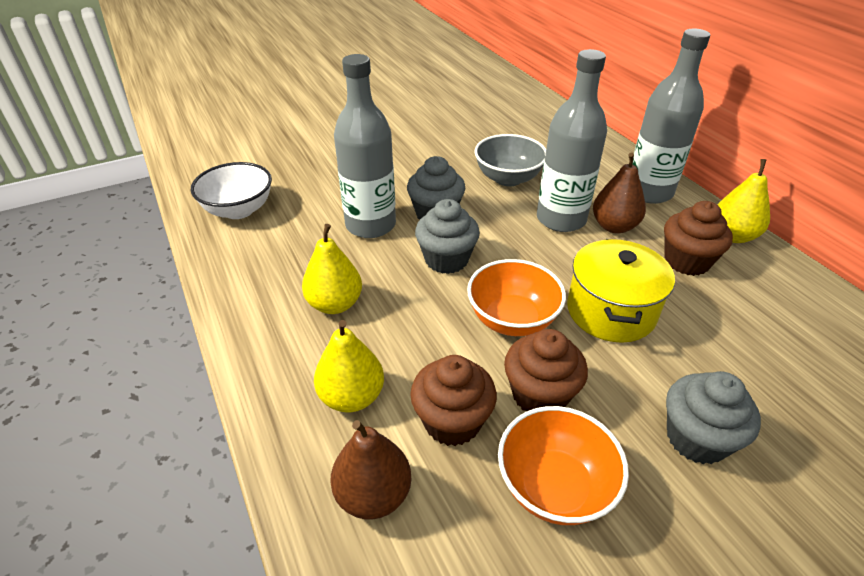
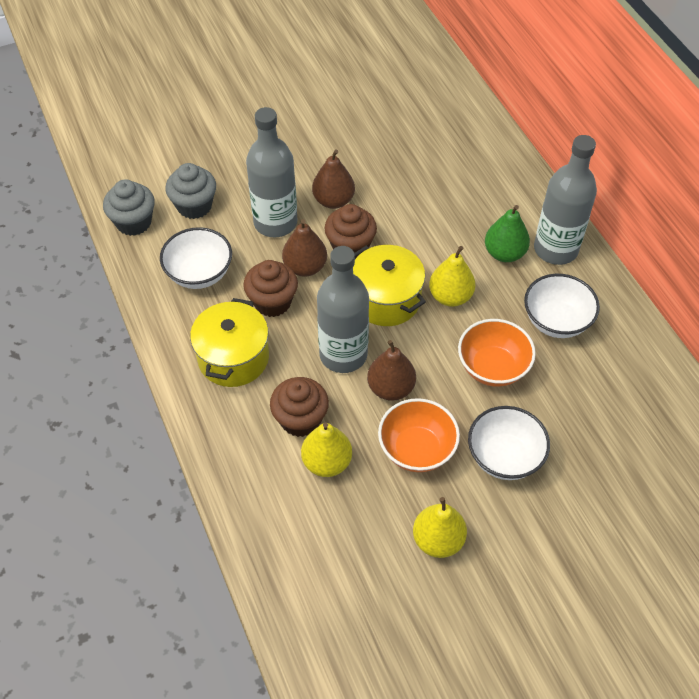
brown pear: [330,420,412,519] [593,153,646,234] = 2 -> [282,219,327,277] [312,149,355,209] [367,340,416,401] = 3
green pear: none = 0 -> [485,205,530,262] = 1
grey bowl: [474,134,546,186] = 1 -> none = 0
grey cupcake: [407,156,465,219] [415,199,480,274] [666,371,761,464] = 3 -> [103,179,155,236] [166,163,216,219] = 2
white bowl: [191,162,272,219] = 1 -> [160,227,232,289] [468,406,550,480] [524,274,600,338] = 3
yellow pot: [567,239,675,343] = 1 -> [190,298,269,387] [353,245,426,326] = 2

